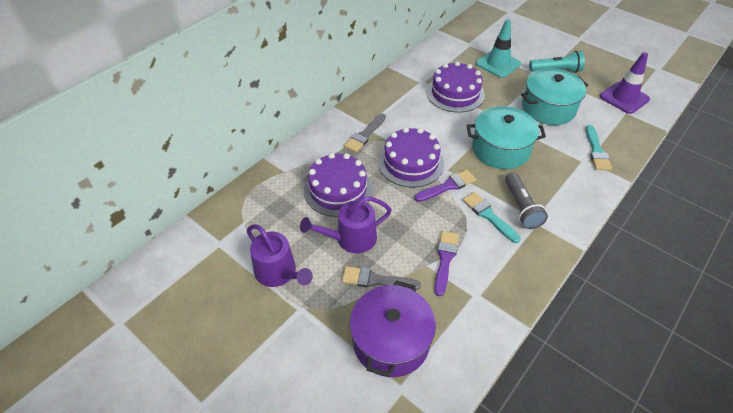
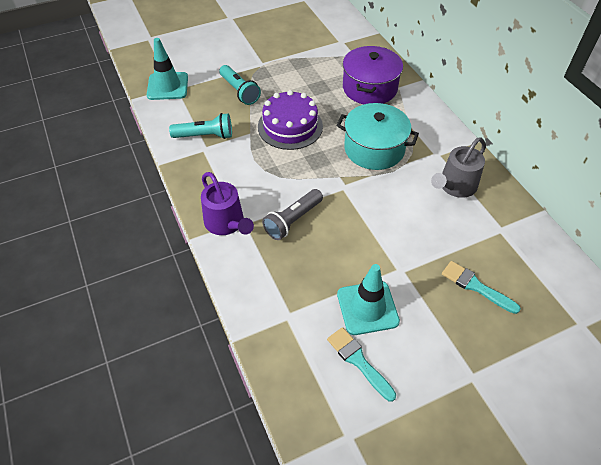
grey brush: [342,266,421,290] [344,114,386,152] = 2 -> none = 0
grey watering can: none = 0 -> [431,137,486,198] = 1
purple brush: [415,170,477,202] [434,231,459,296] = 2 -> none = 0
purple cake: [304,153,373,217] [378,127,444,187] [427,61,485,113] = 3 -> [258,90,323,150] = 1
purple traffic cone: [600,52,650,114] = 1 -> none = 0
purple watering can: [247,224,313,287] [300,196,392,253] = 2 -> [201,172,254,235] = 1
turquoise flashlight: [529,51,585,73] = 1 -> [169,113,232,139] [219,65,261,105] = 2
turquoise pot: [467,106,546,169] [521,68,588,125] = 2 -> [336,103,419,170] = 1
turquoise traffic cone: [476,19,521,78] = 1 -> [147,38,188,100] [337,264,400,335] = 2

